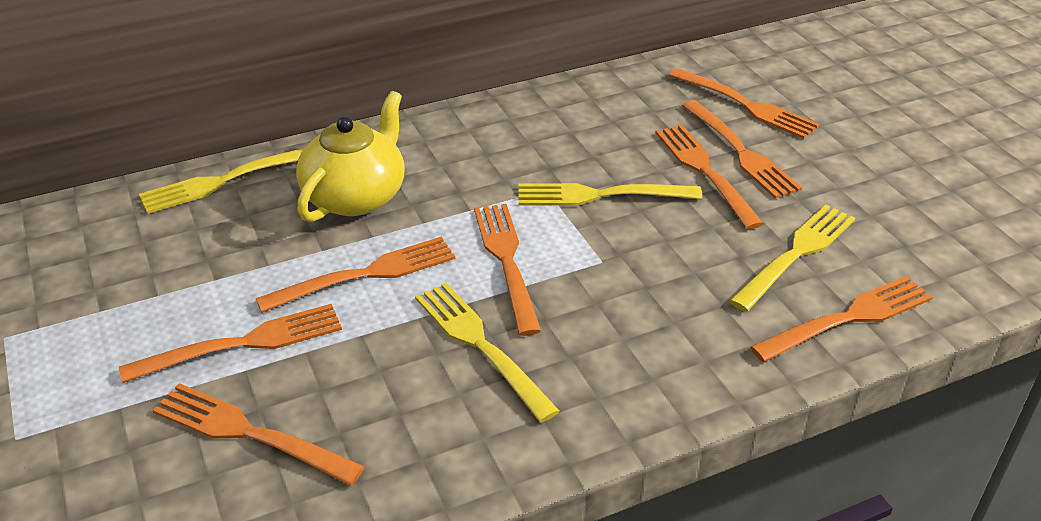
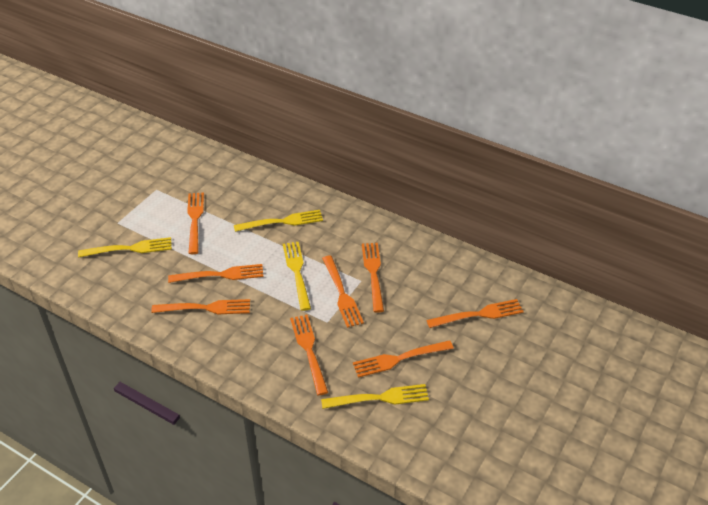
yellow teapot: [296,91,404,222] = 1 -> none = 0

